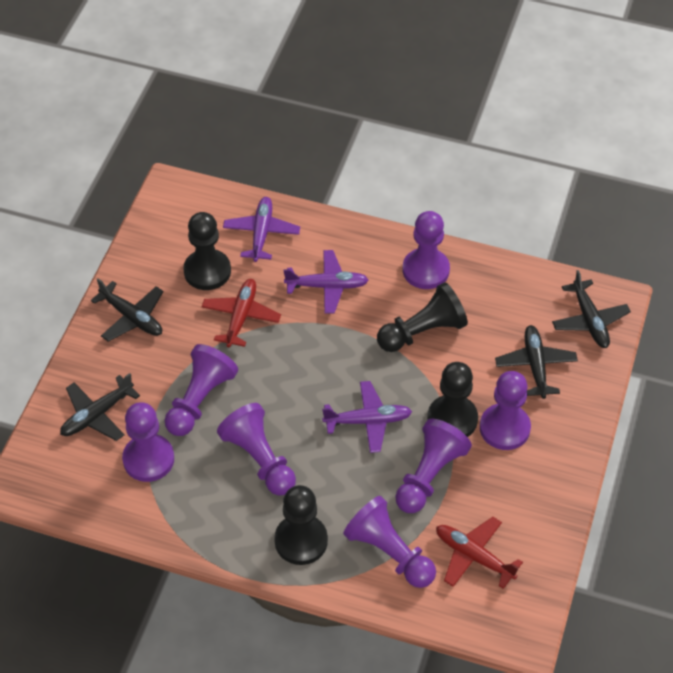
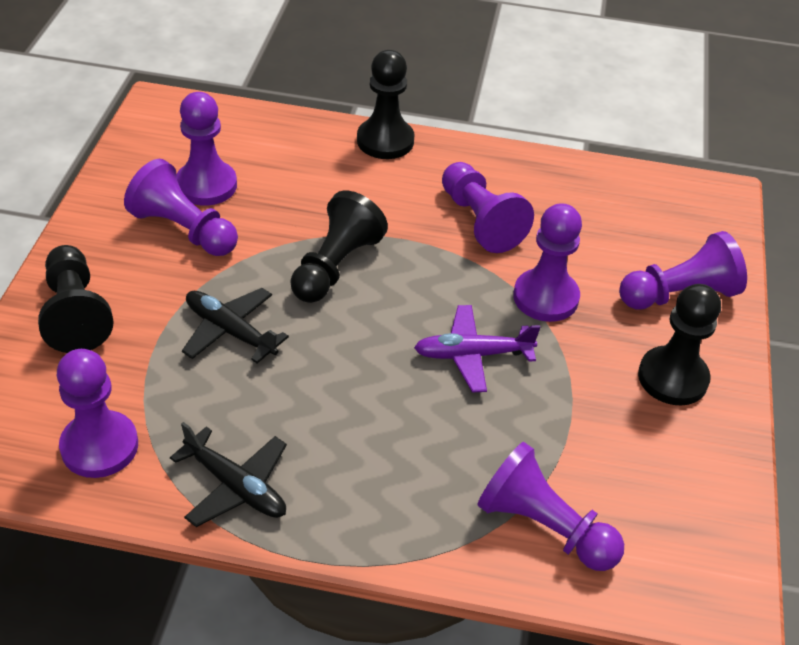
black plane: [60,373,140,441] [91,278,163,342] [495,325,578,399] [552,270,631,348] = 4 -> [170,422,287,527] [182,288,289,363] = 2
purple plane: [223,197,300,262] [283,250,368,314] [322,381,412,453] = 3 -> [414,305,540,392] = 1
red plane: [202,279,281,347] [436,517,523,589] = 2 -> none = 0

